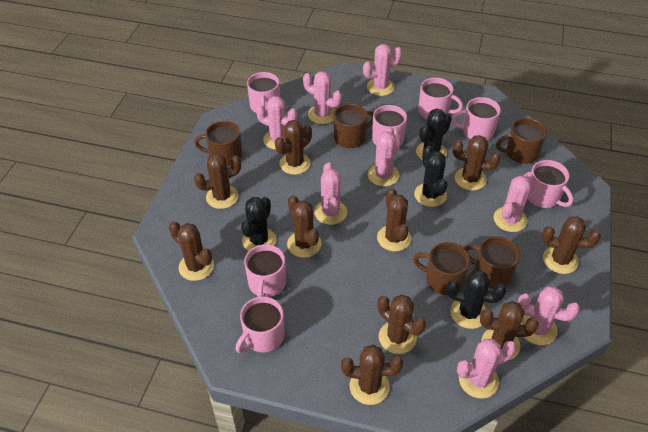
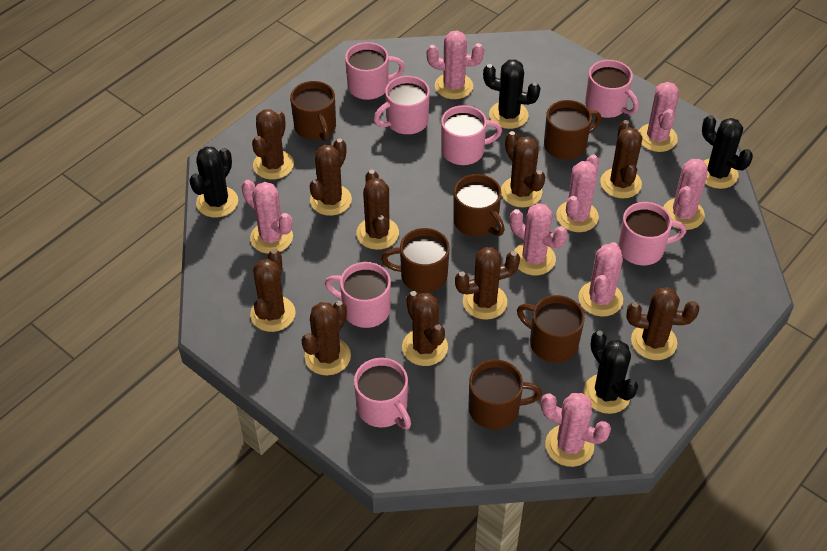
brown mug: [194,121,242,166] [333,104,373,148] [413,242,470,295] [464,236,520,289] [496,118,547,164] = 5 -> [290,81,336,141] [381,228,450,293] [453,174,505,237] [468,359,542,429] [517,295,585,363] [544,100,601,160] = 6

